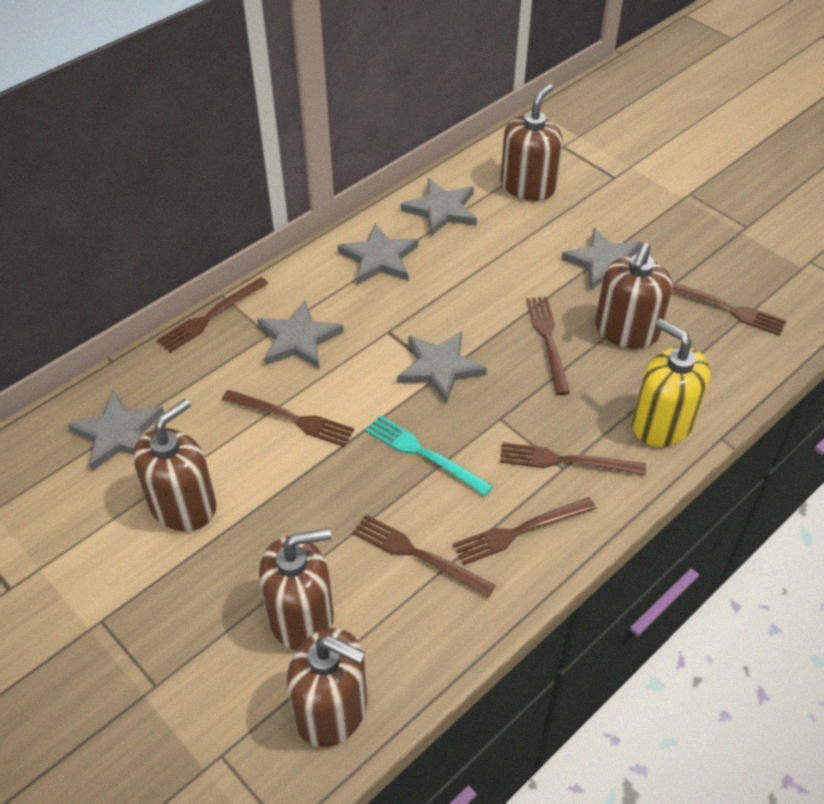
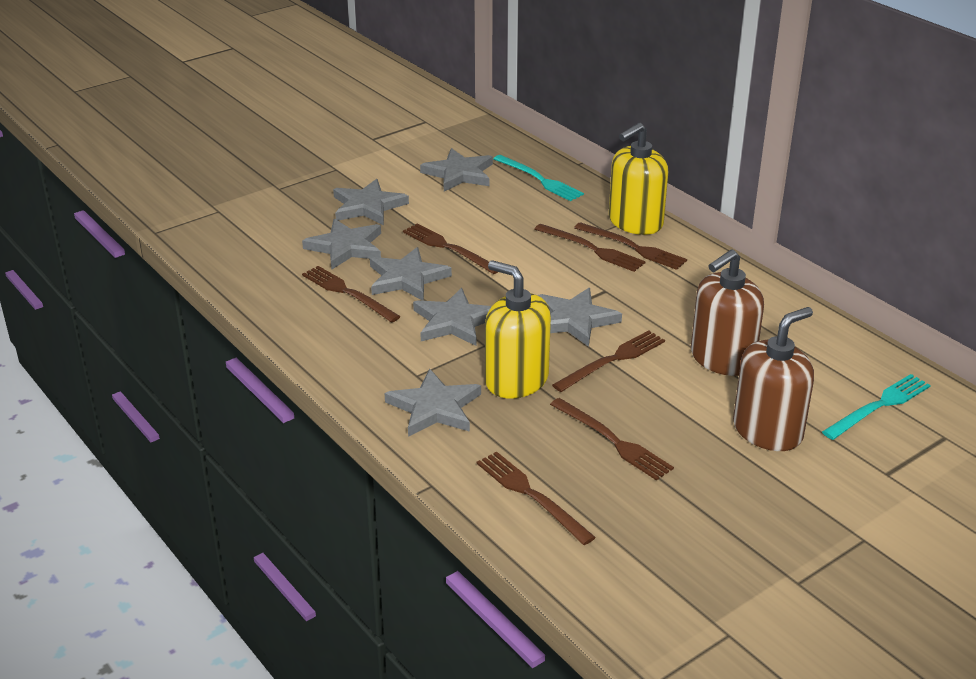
brown soap dispenser: [133,399,217,531] [259,528,334,651] [287,628,367,747] [500,84,563,201] [595,243,673,349] = 5 -> [691,249,764,376] [733,307,814,451] = 2
grey star: [68,391,164,471] [257,300,344,369] [338,223,419,285] [397,331,487,404] [401,178,477,236] [561,228,641,291] = 6 -> [302,219,381,270] [333,179,409,225] [370,247,452,301] [385,369,481,437] [413,288,492,346] [420,148,493,191] [538,288,622,347] = 7
turquoise fork: [366,415,493,496] = 1 -> [494,155,584,201] [822,374,931,440] = 2
yellow soap dispenser: [632,319,710,447] = 1 -> [485,260,551,399] [609,123,668,235] = 2

